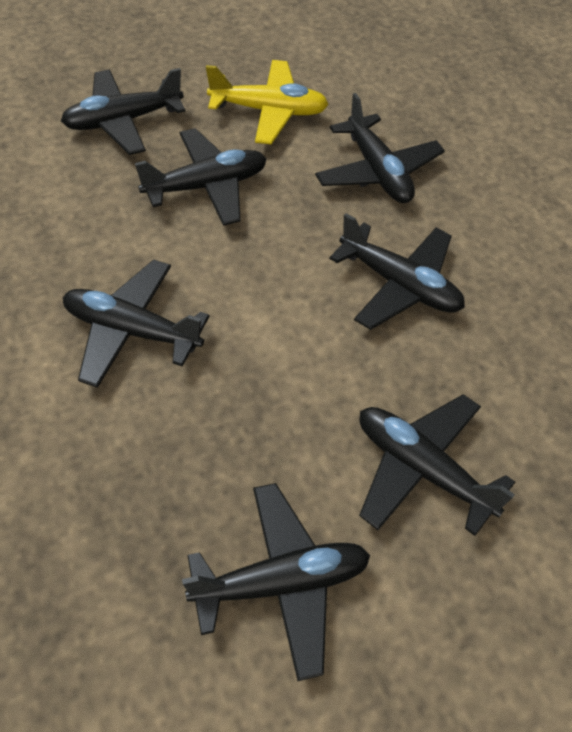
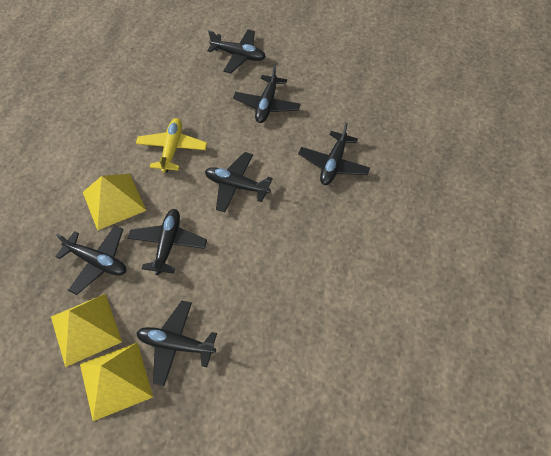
yellow pyramid: none = 0 -> [51,294,122,367] [80,342,153,421] [83,174,146,231] = 3

